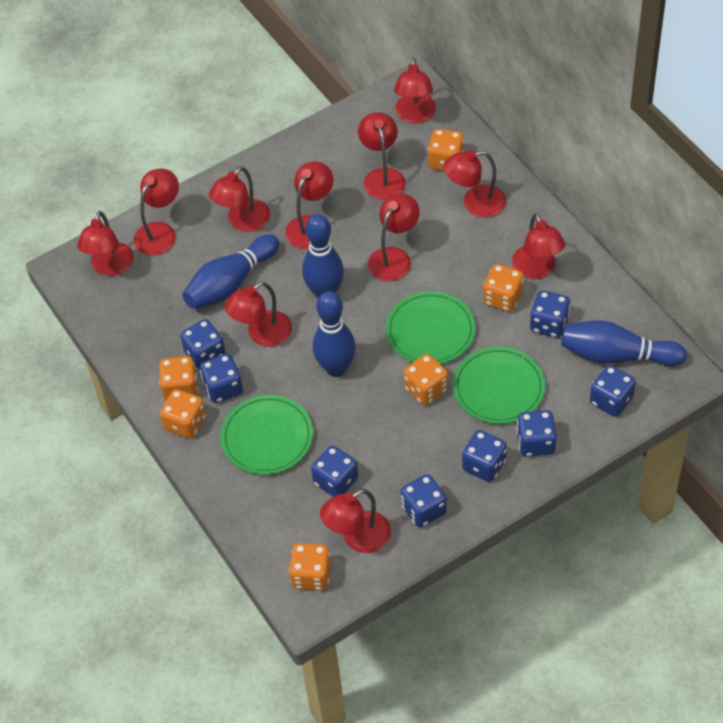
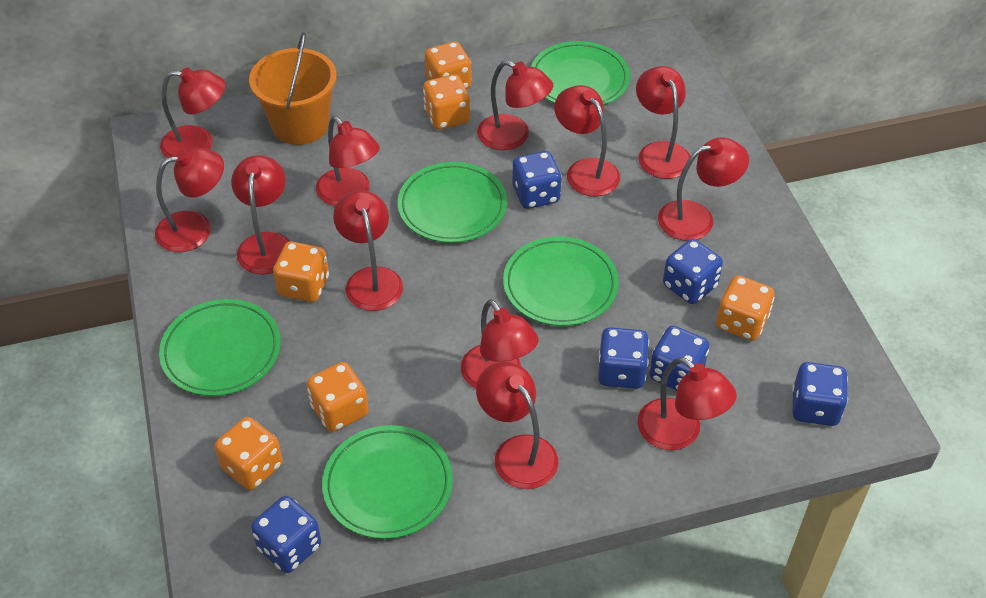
blue bowling pin: [182,234,279,309] [302,214,344,298] [313,291,356,377] [561,320,687,366] = 4 -> none = 0
blue dice: [180,319,226,369] [200,354,243,403] [311,445,358,497] [400,474,447,527] [462,430,507,482] [516,410,557,457] [530,290,571,338] [590,365,636,417] = 8 -> [251,496,321,573] [512,151,562,209] [598,327,649,389] [649,326,709,390] [663,239,723,304] [792,362,848,426] = 6
green plate: [220,395,313,475] [386,291,475,364] [453,347,545,424] = 3 -> [159,299,281,396] [322,425,453,539] [398,162,507,243] [503,236,619,326] [531,41,630,106] = 5
orange bucket: none = 0 -> [249,32,337,145] = 1
red lamp: [77,211,134,276] [134,169,179,256] [209,166,270,232] [224,281,292,347] [285,162,334,249] [320,489,391,553] [358,112,406,200] [368,193,420,282] [394,57,436,123] [443,150,506,218] [512,213,565,279] = 11 -> [155,148,224,252] [160,67,226,158] [231,155,290,275] [316,116,380,206] [333,190,403,311] [461,299,539,389] [476,362,558,489] [477,60,553,150] [554,85,620,196] [636,66,690,179] [637,357,737,450] [658,137,749,241] = 12

